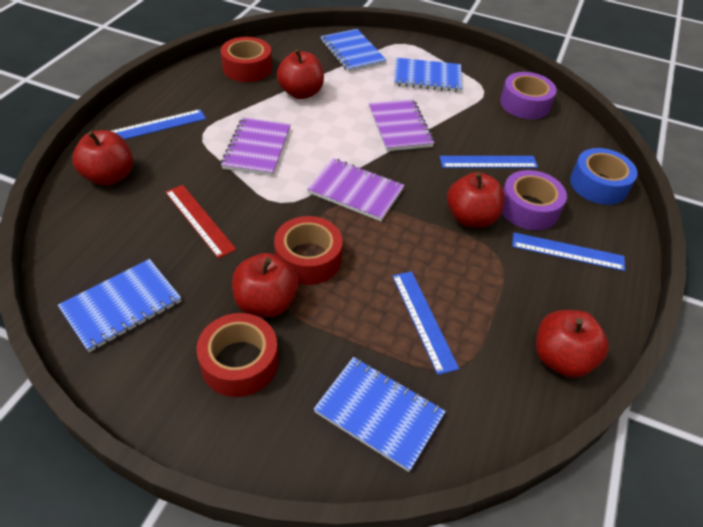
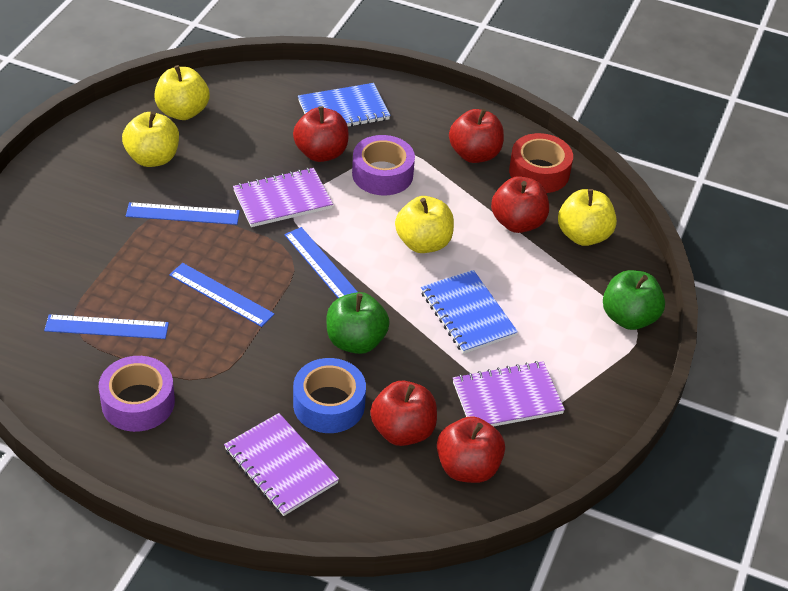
blue notebook: [58,259,181,352] [314,357,446,472] [321,29,387,72] [394,58,462,92] = 4 -> [298,83,390,127] [421,270,518,354] = 2
green apple: none = 0 -> [327,292,390,354] [603,270,665,330] = 2
red ruler: [165,185,236,259] = 1 -> none = 0
red tape: [197,313,278,397] [221,37,272,82] [274,216,343,285] = 3 -> [509,133,573,193] = 1
yellow apple: none = 0 -> [122,112,179,167] [154,65,209,120] [395,196,454,253] [558,189,617,246] = 4

